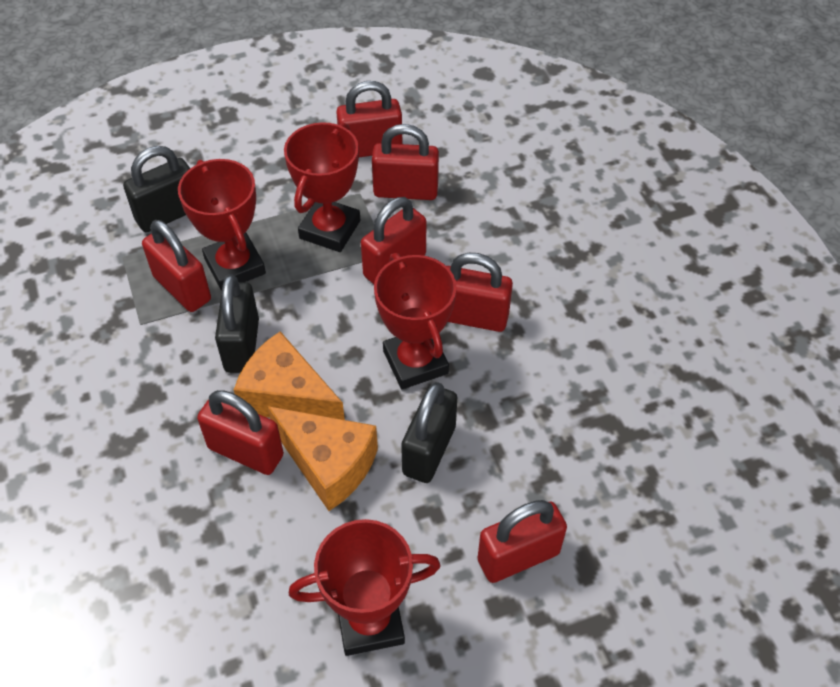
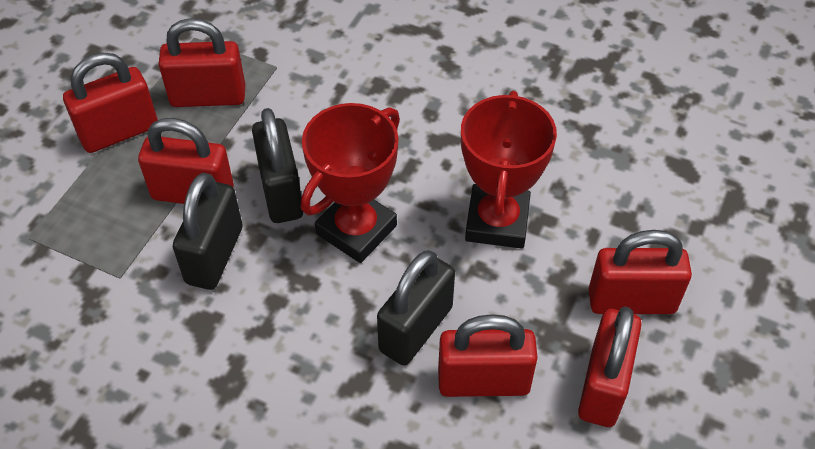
orange cheese: [234,331,345,420] [267,406,378,511] = 2 -> none = 0
red padlock: [142,220,211,312] [197,390,284,475] [336,81,402,157] [361,197,426,284] [372,124,439,200] [447,253,513,332] [478,500,567,583] = 7 -> [63,53,158,153] [138,118,234,204] [158,18,245,107] [438,314,538,397] [578,307,642,427] [589,230,692,314] = 6
red trophy: [178,159,266,291] [284,122,360,252] [289,519,440,656] [374,253,457,389] = 4 -> [301,103,400,263] [461,91,557,249] = 2

